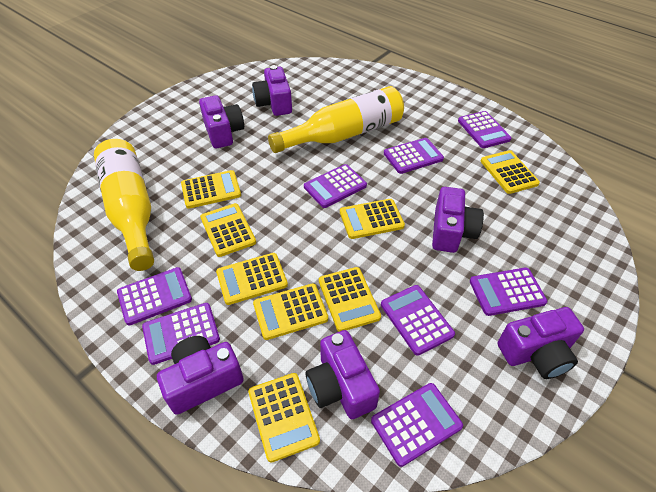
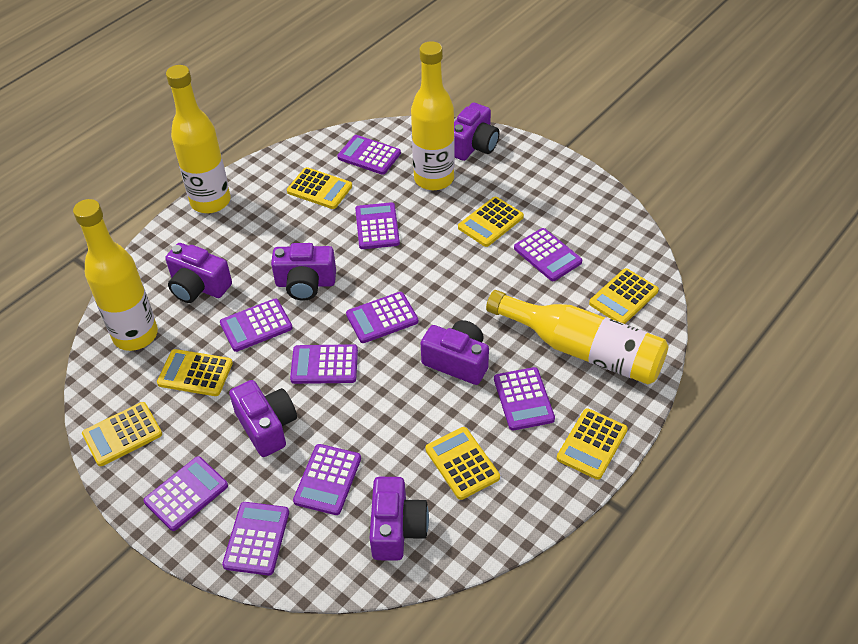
purple calculator: [117,267,192,326] [142,303,220,365] [304,164,367,208] [371,383,463,467] [381,285,455,356] [384,138,444,174] [458,111,511,148] [470,267,547,316] = 8 -> [143,456,228,531] [220,299,293,352] [222,502,289,576] [290,344,358,384] [293,444,361,515] [337,135,401,175] [346,292,418,343] [355,202,400,249] [494,367,555,431] [514,228,582,281] = 10
yellow bottle: [94,139,154,271] [268,86,404,153] = 2 -> [73,199,158,351] [166,65,231,213] [411,41,454,190] [486,290,668,384] = 4
yellow calculator: [181,170,241,209] [200,203,256,257] [216,253,288,305] [248,373,320,463] [253,284,328,340] [319,267,381,332] [340,199,405,239] [481,150,540,194] = 8 -> [82,402,162,466] [157,349,233,396] [287,167,352,209] [425,427,500,500] [458,197,524,247] [557,408,628,480] [589,268,659,324] = 7

